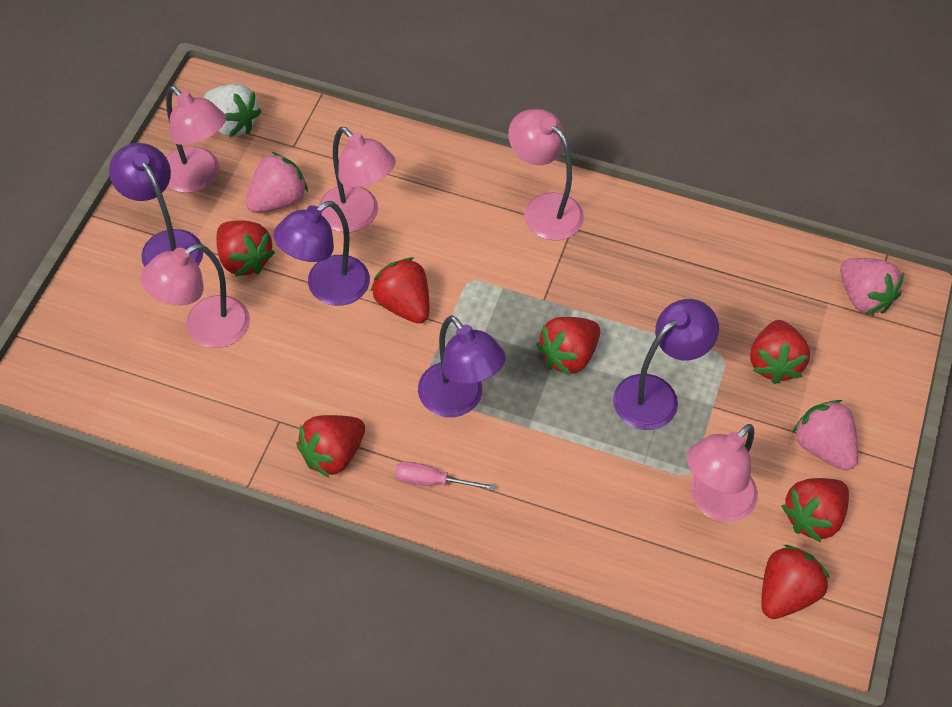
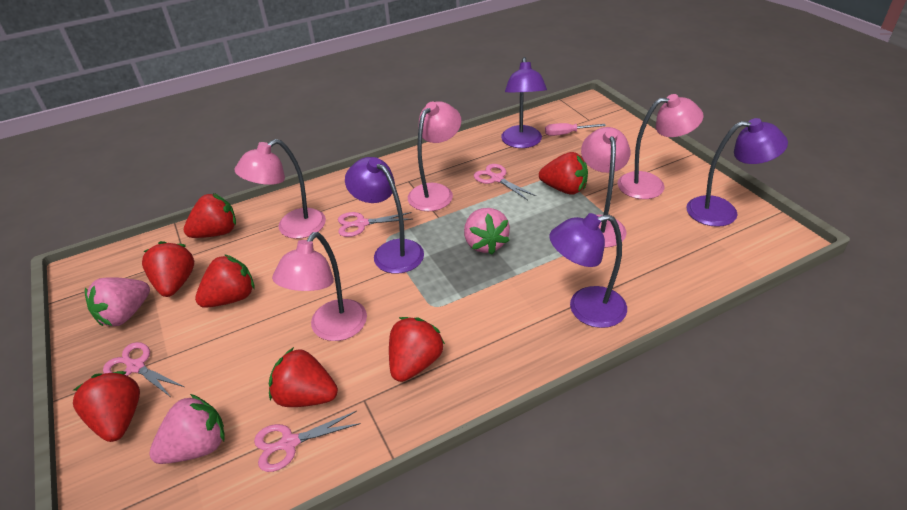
pink scissors: none = 0 -> [103,342,184,397] [254,411,361,472] [338,212,412,237] [474,164,536,200] = 4
white strawberry: [204,84,262,137] = 1 -> none = 0

